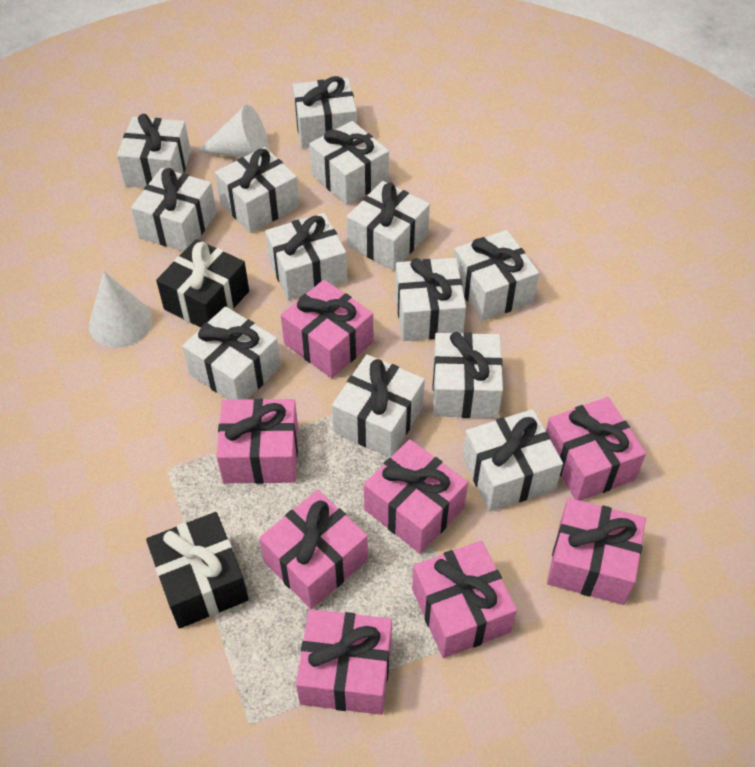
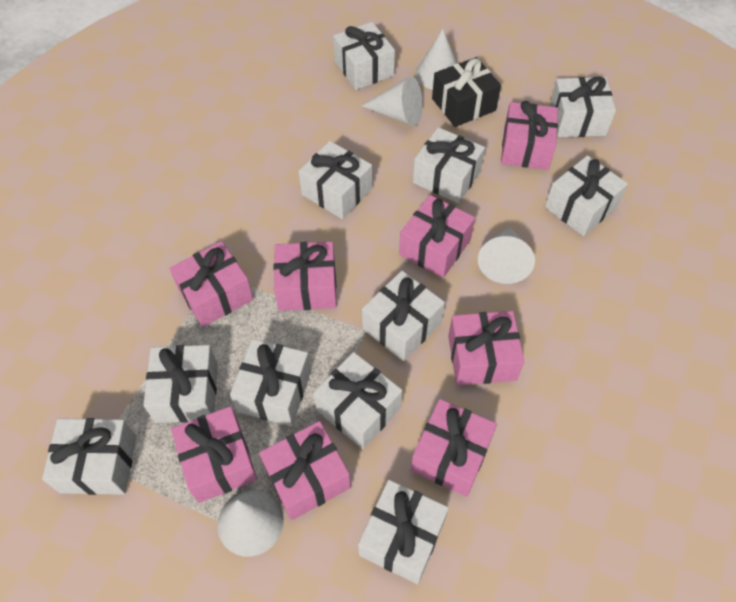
black gift: [146,512,249,629] [156,239,249,328] = 2 -> [432,57,501,127] = 1
white cone: [89,271,153,348] [197,105,269,157] = 2 -> [217,490,284,557] [362,76,423,126] [416,29,457,90] [478,226,535,284] = 4
white gift: [117,114,191,188] [131,168,217,251] [182,306,281,400] [215,147,299,233] [265,213,347,300] [293,76,357,148] [309,121,389,205] [332,354,425,458] [347,181,430,270] [395,258,466,341] [433,332,503,418] [454,230,539,321] [463,409,563,511] = 13 -> [42,418,137,495] [143,345,218,423] [230,339,311,426] [299,141,372,219] [313,352,402,449] [333,22,395,90] [358,480,449,584] [362,271,445,361] [413,127,485,203] [545,155,628,236] [550,76,616,137] = 11

